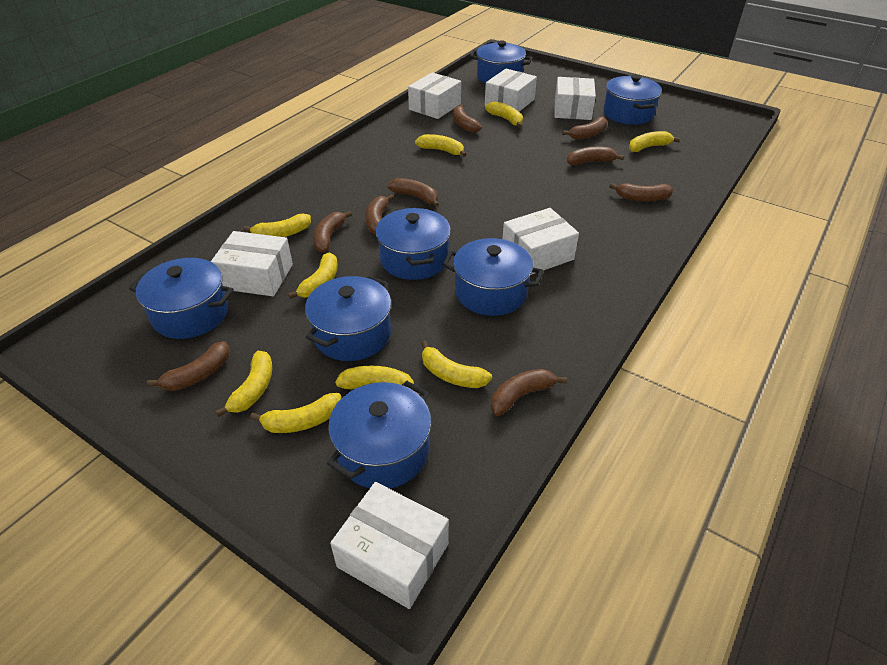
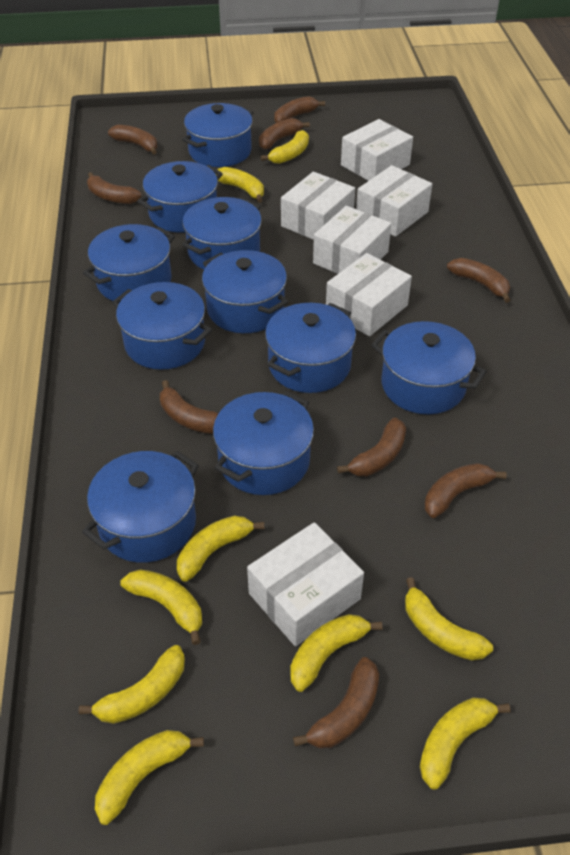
blue pot: [129,258,234,339] [305,275,392,361] [327,381,432,489] [376,207,451,280] [443,238,543,316] [470,40,533,84] [603,75,662,125] = 7 -> [82,451,199,563] [83,224,175,301] [112,282,212,370] [137,161,223,233] [182,103,254,167] [182,197,262,269] [202,250,289,333] [213,391,314,495] [265,303,356,393] [371,321,487,414] = 10

